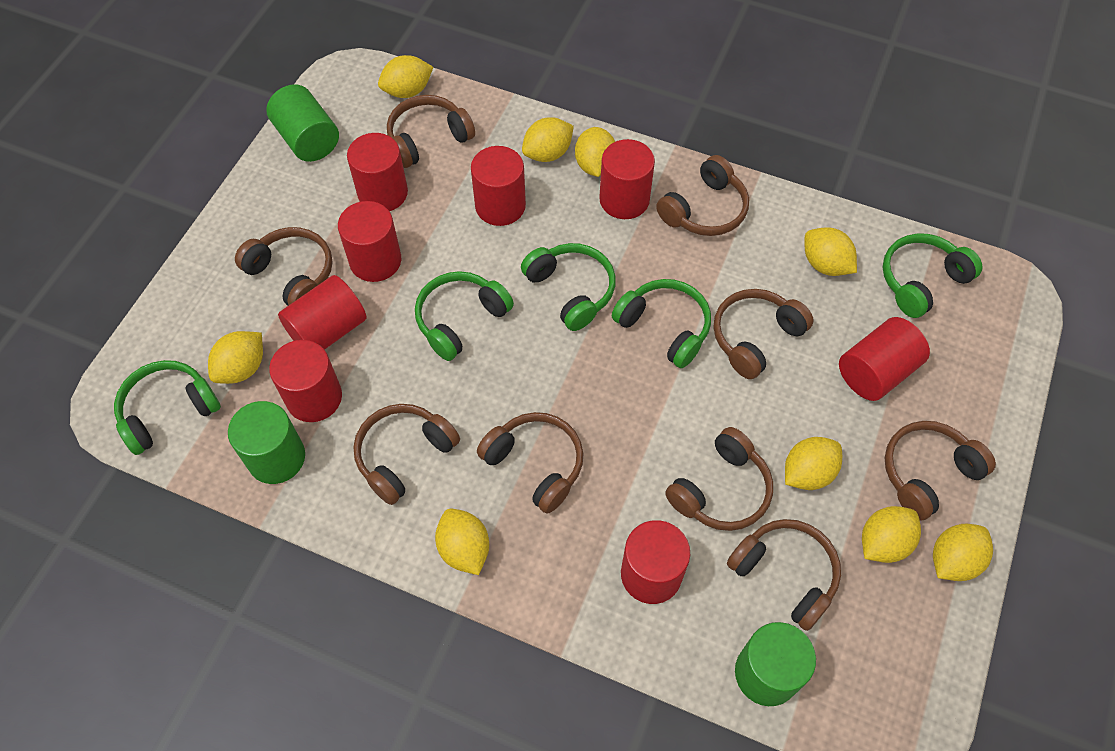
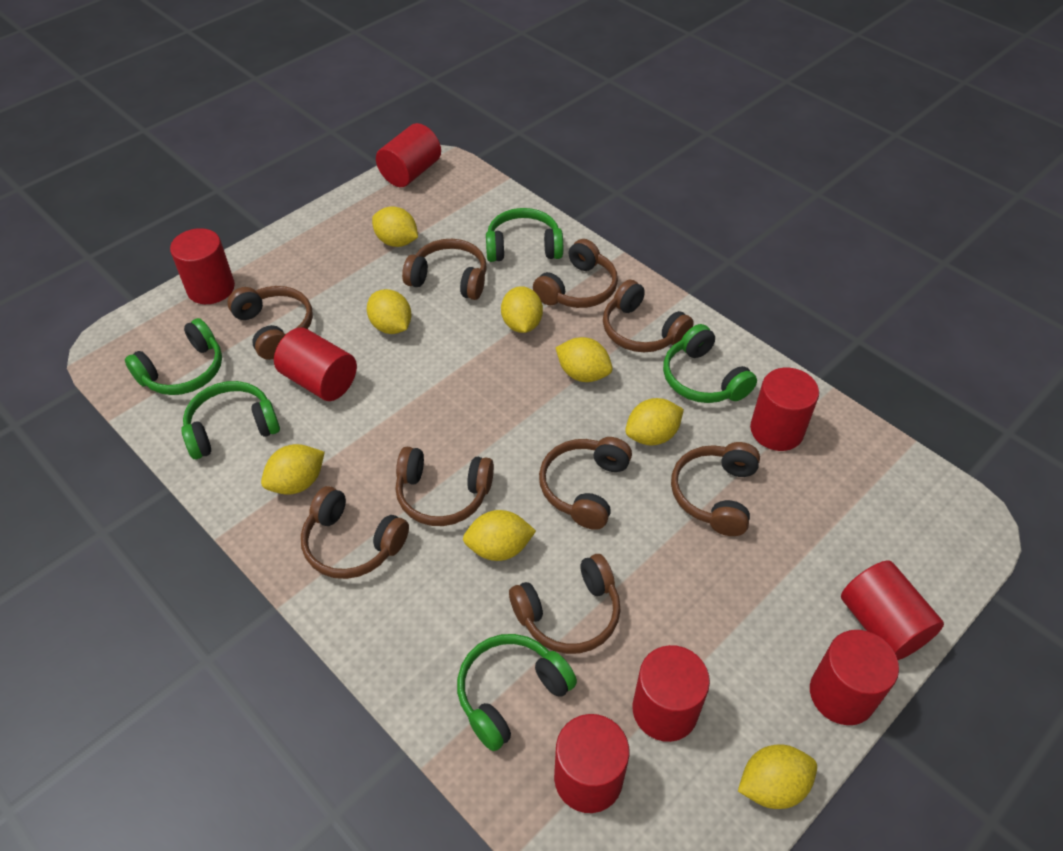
green cylinder: [228,401,305,484] [266,84,339,162] [735,622,816,706] = 3 -> none = 0
yellow lemon: [208,331,263,384] [378,55,433,98] [435,508,489,575] [522,117,574,162] [575,127,615,177] [785,437,842,490] [804,227,857,276] [862,506,921,563] [933,524,993,581] = 9 -> [261,444,325,495] [367,289,412,334] [372,206,418,247] [463,510,536,561] [501,286,543,333] [555,337,613,382] [625,398,684,445] [738,744,817,809] = 8

